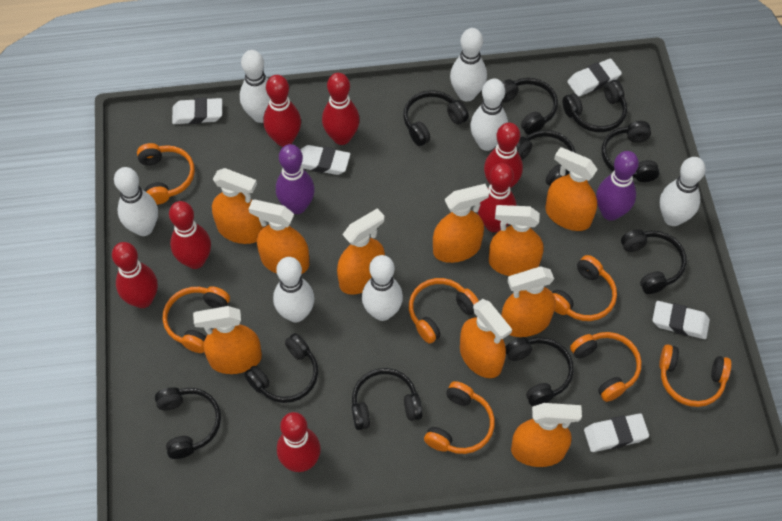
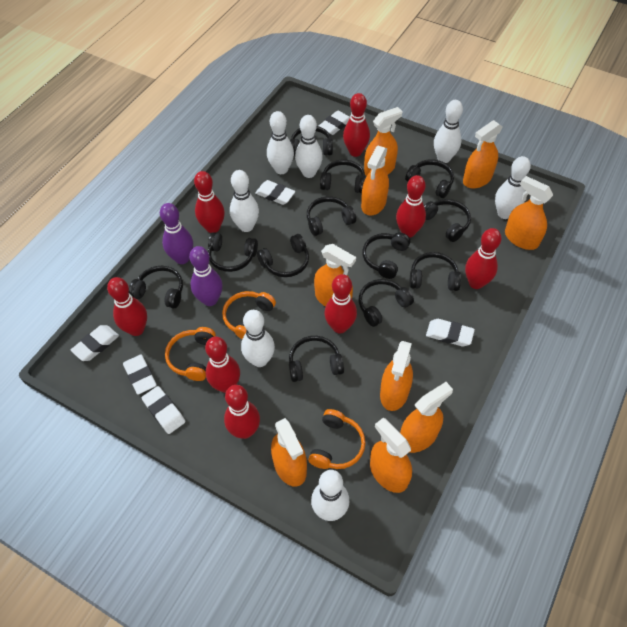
black headphones: [155,387,221,459] [244,333,318,403] [352,368,423,430] [403,90,469,146] [501,78,558,135] [506,337,574,406] [516,130,576,185] [562,80,627,132] [602,121,659,182] [621,229,687,294] = 10 -> [129,266,183,309] [208,232,258,272] [257,234,309,277] [289,336,344,382] [290,126,333,156] [307,196,356,236] [320,160,366,193] [359,279,414,327] [362,233,410,279] [405,159,454,198] [409,252,461,291] [424,199,471,242] = 12
orange headphones: [137,143,195,205] [163,286,230,353] [409,278,479,344] [424,381,495,454] [552,255,617,321] [570,332,642,402] [659,344,732,407] = 7 -> [165,327,216,381] [222,291,276,339] [308,409,366,469] = 3
orange spray bottle: [193,306,262,374] [212,168,263,244] [248,200,309,274] [337,208,385,295] [433,184,490,263] [460,299,512,378] [489,205,544,276] [501,266,556,337] [511,403,582,467] [546,147,598,231] = 10 -> [271,418,307,487] [314,244,356,307] [361,146,389,216] [364,107,403,176] [370,418,412,493] [380,341,413,411] [400,382,453,453] [463,120,503,188] [505,176,553,250] = 9
red bowling pin: [112,242,158,308] [169,201,211,269] [263,75,301,147] [277,412,321,472] [322,73,360,145] [478,163,516,232] [484,123,523,189] = 7 -> [107,277,147,336] [194,171,225,233] [205,337,240,393] [224,385,260,439] [324,274,357,334] [343,93,370,157] [396,175,426,238] [465,228,502,289] = 8
white eraser: [172,98,222,124] [301,145,350,175] [567,58,622,96] [584,413,649,452] [653,301,710,339] = 5 -> [71,325,119,361] [123,354,157,395] [142,386,185,434] [255,180,295,205] [319,110,350,135] [426,319,475,347] = 6

